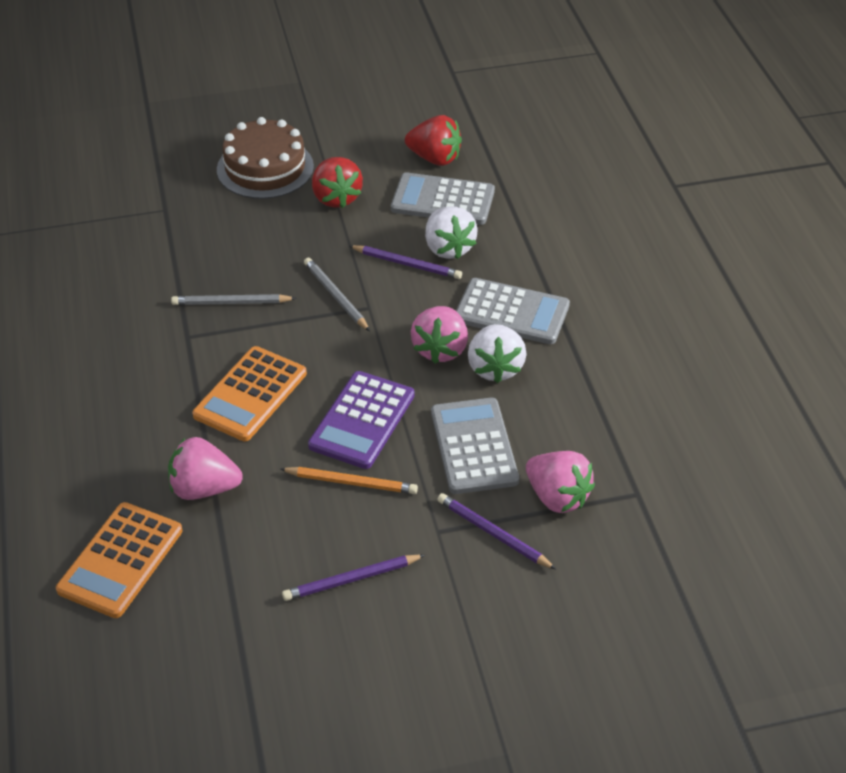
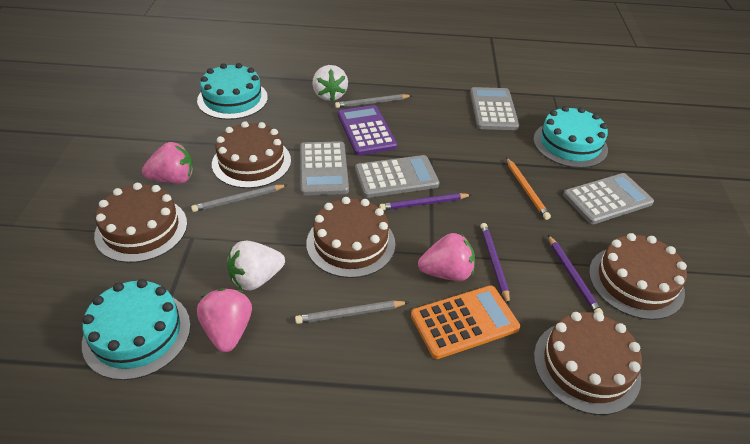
brown cake: [217,117,314,199] = 1 -> [94,183,187,263] [212,121,291,188] [306,197,395,278] [534,312,642,415] [589,233,687,320] = 5
grey calculator: [391,172,495,225] [431,398,519,494] [456,278,570,344] = 3 -> [300,141,349,196] [355,155,440,198] [470,87,519,130] [563,173,654,224] = 4
grey pencil: [171,294,297,305] [304,257,370,331] = 2 -> [191,185,287,212] [295,301,409,324] [335,94,412,108] = 3
orange calculator: [56,502,183,618] [192,346,307,441] = 2 -> [411,285,520,359] = 1
red strawberry: [312,157,363,208] [405,115,462,166] = 2 -> none = 0
turquoise cake: none = 0 -> [82,279,191,380] [197,63,268,120] [533,106,608,168] = 3

